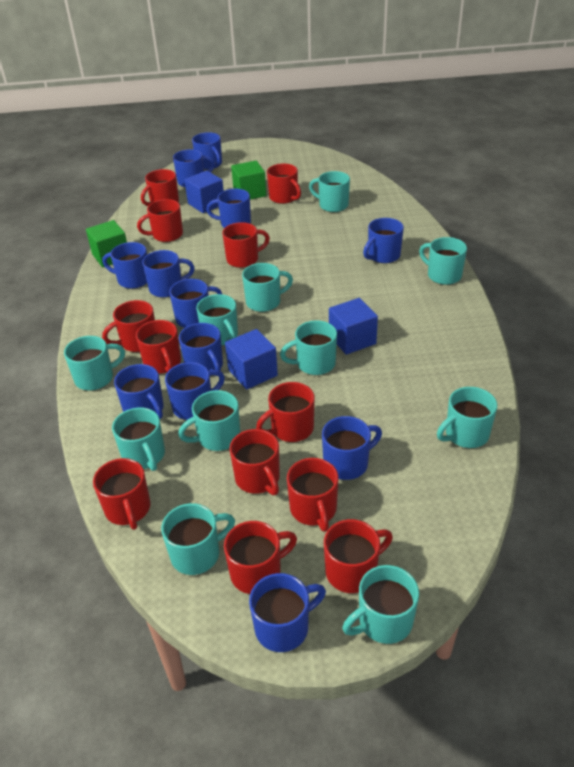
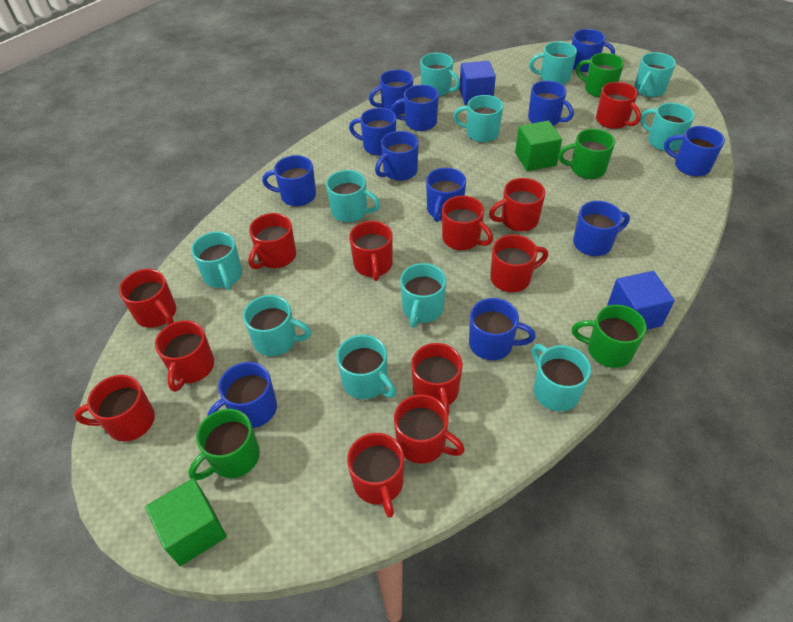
blue cube: [184,171,224,213] [225,329,278,390] [329,298,378,355] = 3 -> [460,61,496,105] [607,271,675,330] = 2
green mug: none = 0 -> [189,409,260,480] [558,129,615,179] [572,304,647,368] [576,53,624,97] = 4

